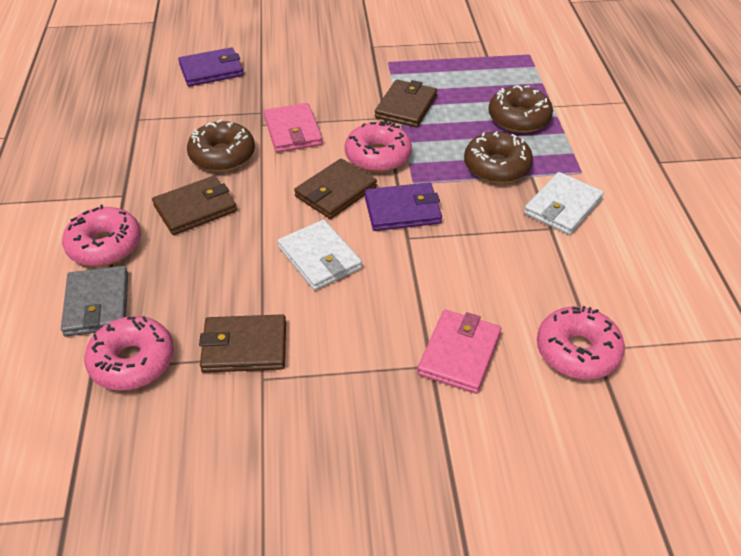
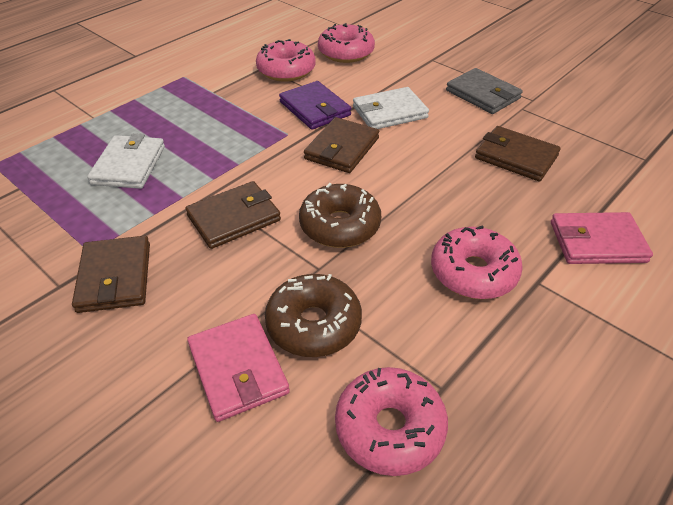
brown donut: [187,120,255,172] [464,131,533,183] [489,85,553,133] = 3 -> [265,274,362,357] [299,183,381,248] = 2
purple wallet: [178,47,244,87] [365,182,442,231] = 2 -> [279,81,351,130] = 1

